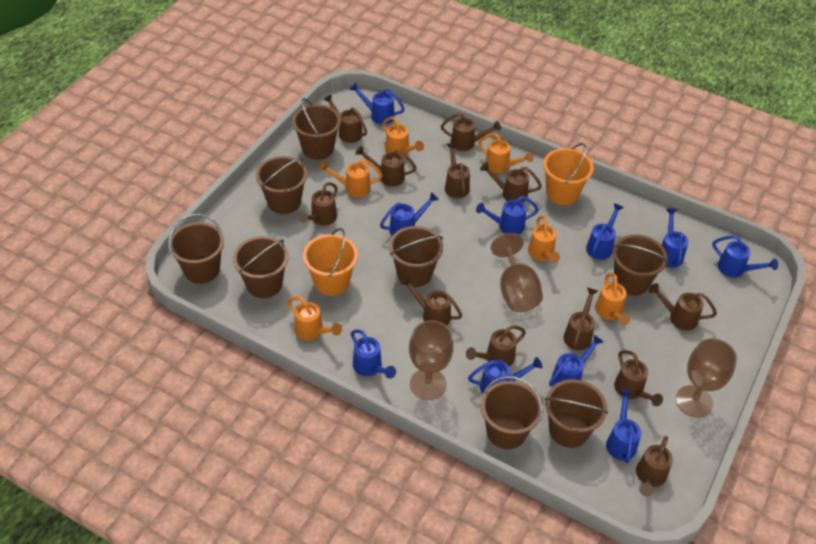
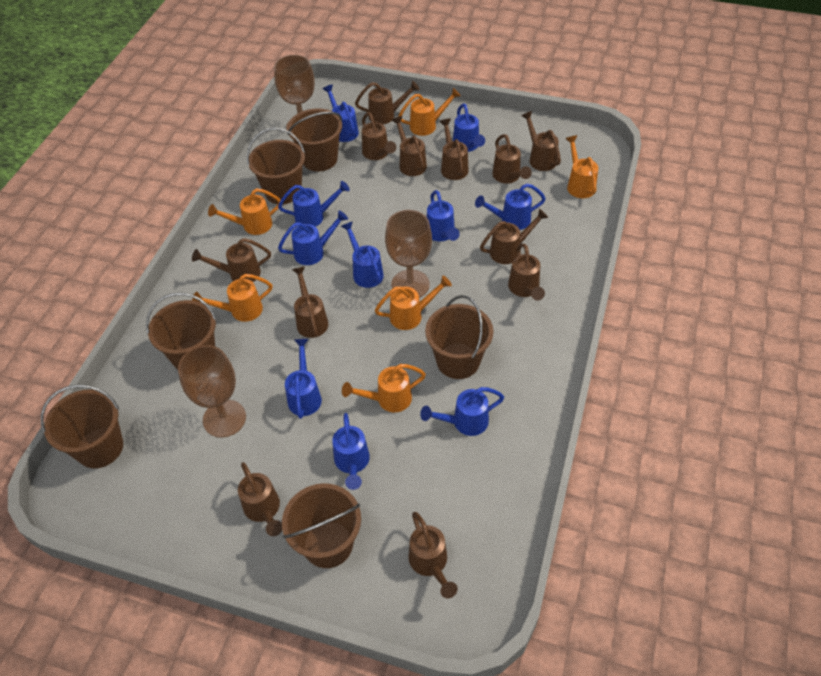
brown bucket: [169,214,224,284] [233,236,289,298] [256,156,307,214] [292,98,341,160] [389,226,443,287] [481,376,543,449] [545,379,608,448] [612,235,668,296] = 8 -> [41,385,123,468] [146,292,217,370] [247,128,305,204] [282,483,361,568] [287,108,342,172] [425,295,493,379] = 6
orange bucket: [303,228,358,296] [543,143,594,205] = 2 -> none = 0

